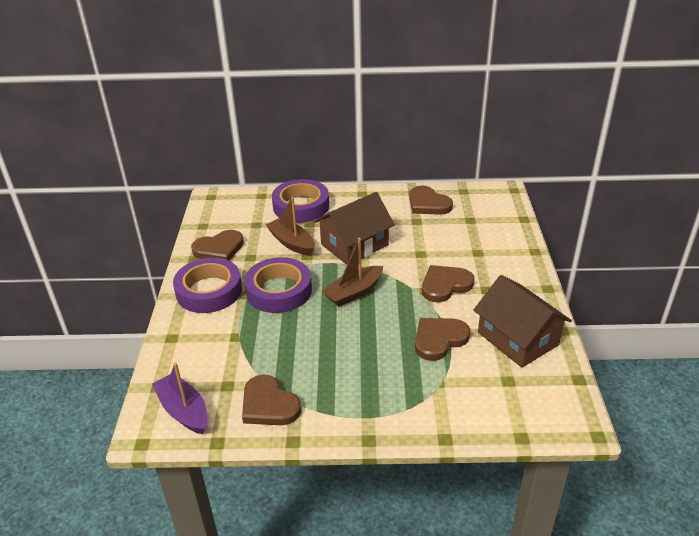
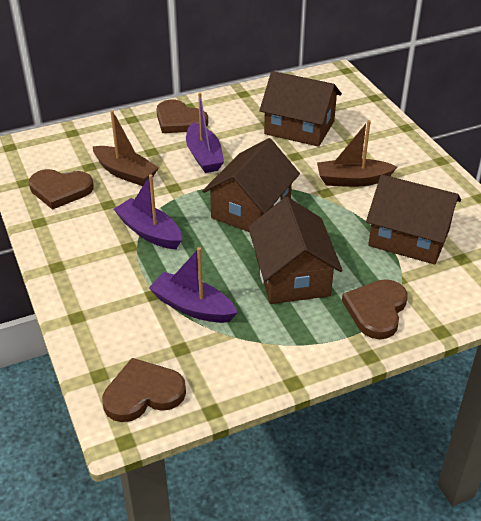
brown heart: [191,230,244,261] [242,374,301,425] [410,186,453,215] [415,318,470,361] [422,265,475,302] = 5 -> [29,169,94,210] [102,358,186,422] [157,99,208,133] [342,279,408,339] = 4
brown house: [314,192,395,265] [474,275,572,368] = 2 -> [202,138,300,232] [248,197,343,304] [259,71,342,147] [366,175,461,265] = 4
purple boat: [152,363,208,434] = 1 -> [114,174,182,249] [149,247,238,323] [186,93,224,173] = 3
purple tape: [173,258,242,313] [244,257,312,313] [272,179,329,223] = 3 -> none = 0

